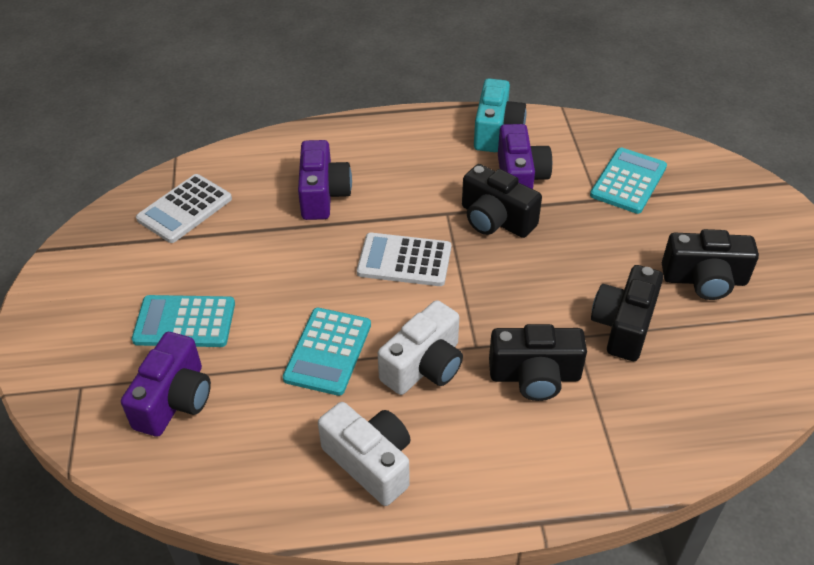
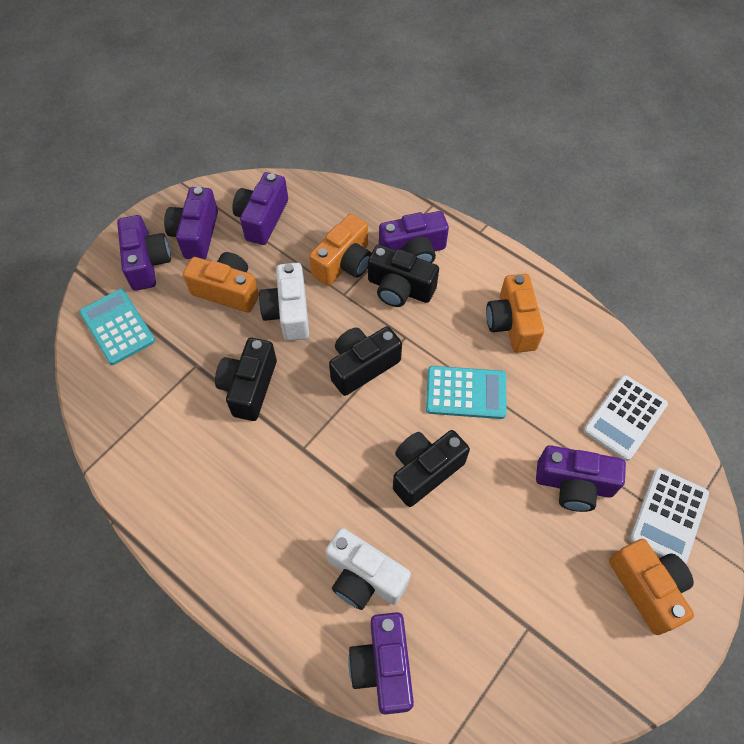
orange camera: none = 0 -> [183,252,259,313] [309,214,371,286] [486,274,544,353] [609,539,694,635] = 4
purple camera: [121,332,211,437] [298,140,352,220] [498,124,552,189] = 3 -> [117,215,171,291] [164,187,218,259] [232,172,288,245] [348,612,414,715] [379,211,449,263] [536,445,626,512] = 6
turquoise calculator: [132,295,235,347] [283,308,371,396] [590,147,667,214] = 3 -> [79,289,155,365] [426,366,507,419] = 2
turquoise camera: [474,78,526,152] = 1 -> none = 0

